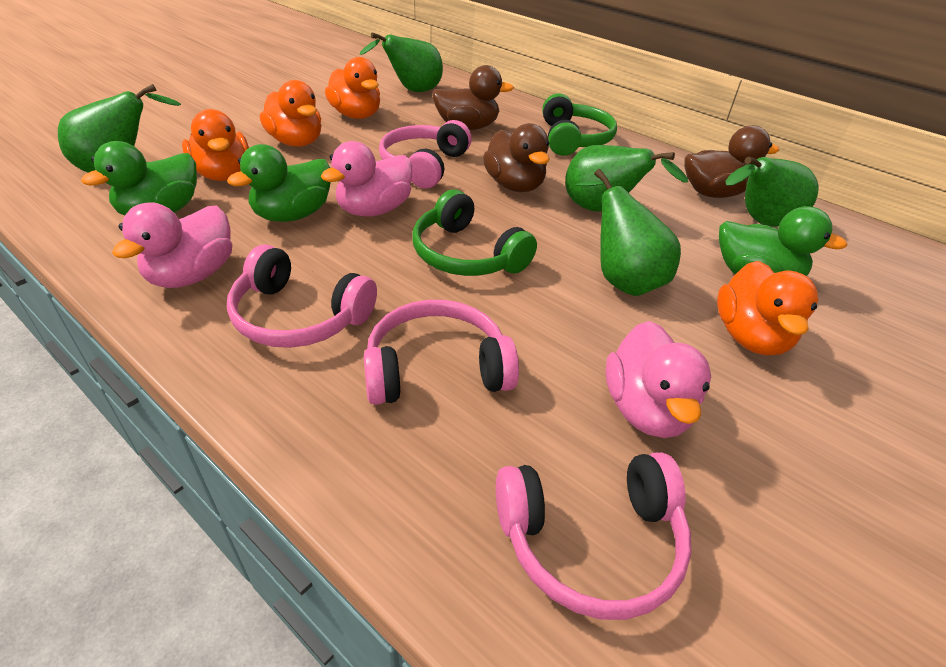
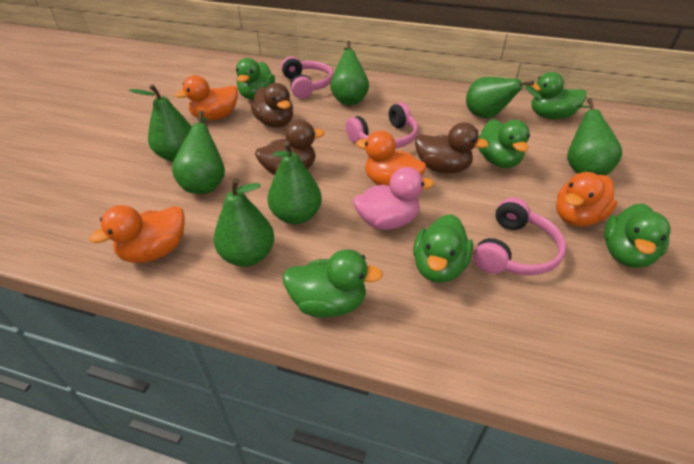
green duck: [81,141,197,216] [227,144,330,222] [719,206,847,276] = 3 -> [236,58,275,100] [282,249,383,318] [413,214,473,283] [478,119,530,168] [530,72,587,119] [604,204,671,268] = 6
green headphones: [412,189,537,276] [542,93,617,156] = 2 -> none = 0
green pear: [58,84,181,173] [360,32,443,92] [565,145,688,212] [575,169,681,296] [725,157,819,227] = 5 -> [129,84,192,161] [172,110,225,194] [214,178,274,267] [267,141,322,224] [330,41,369,105] [466,77,542,118] [567,98,622,175] = 7
pink duck: [112,202,232,288] [321,141,412,217] [605,321,711,438] = 3 -> [353,167,434,230] = 1
pink headphones: [227,244,377,348] [364,300,519,405] [379,120,472,188] [496,452,692,620] = 4 -> [281,56,334,99] [346,102,418,148] [473,198,566,275] = 3

